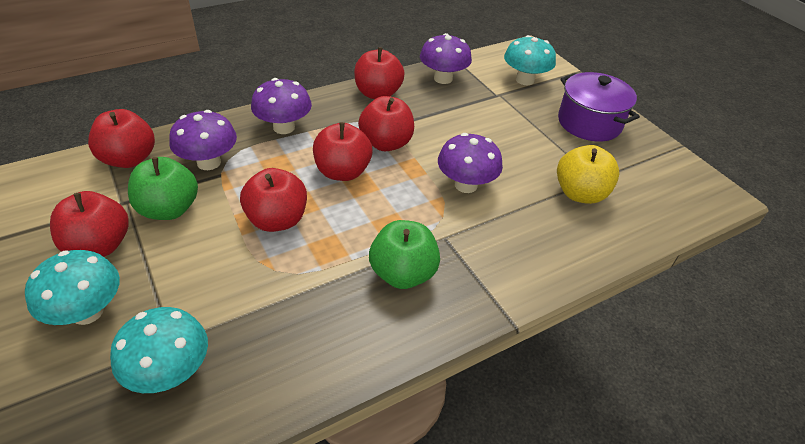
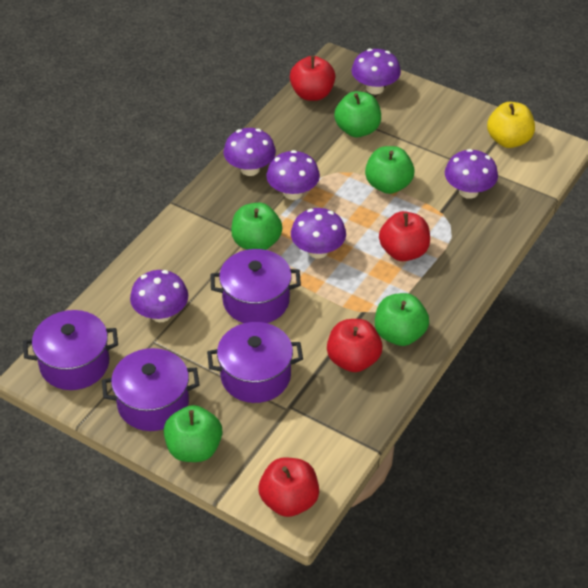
green apple: [128,157,198,220] [369,220,440,289] = 2 -> [164,405,222,462] [231,202,282,250] [334,91,381,137] [365,146,415,194] [375,293,429,346] = 5
purple mushroom: [169,110,237,170] [251,78,312,134] [420,33,472,84] [438,133,503,193] = 4 -> [130,270,188,322] [223,128,276,176] [266,150,320,200] [291,208,346,259] [352,49,401,95] [445,149,498,199] = 6
purple pot: [558,72,640,142] = 1 -> [23,310,118,390] [102,348,199,431] [207,322,303,403] [210,249,301,323] = 4
red apple: [50,191,129,257] [88,109,155,168] [240,168,307,232] [313,122,373,181] [354,47,405,99] [358,96,414,151] = 6 -> [259,458,319,517] [290,56,335,101] [327,319,383,372] [379,211,430,261] = 4
turquoise mushroom: [25,250,120,325] [110,307,208,393] [504,35,556,85] = 3 -> none = 0

